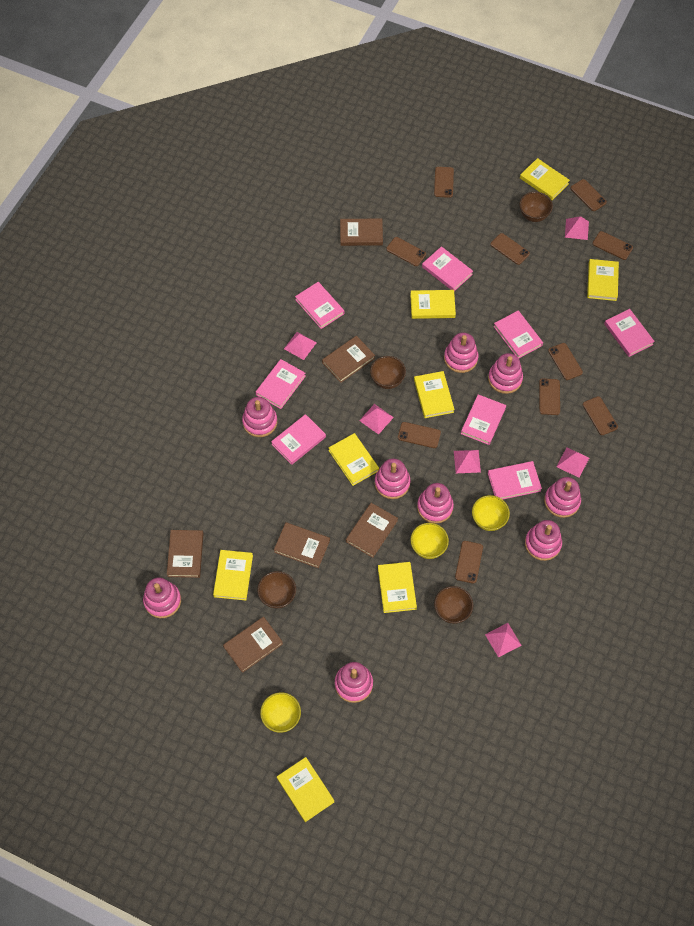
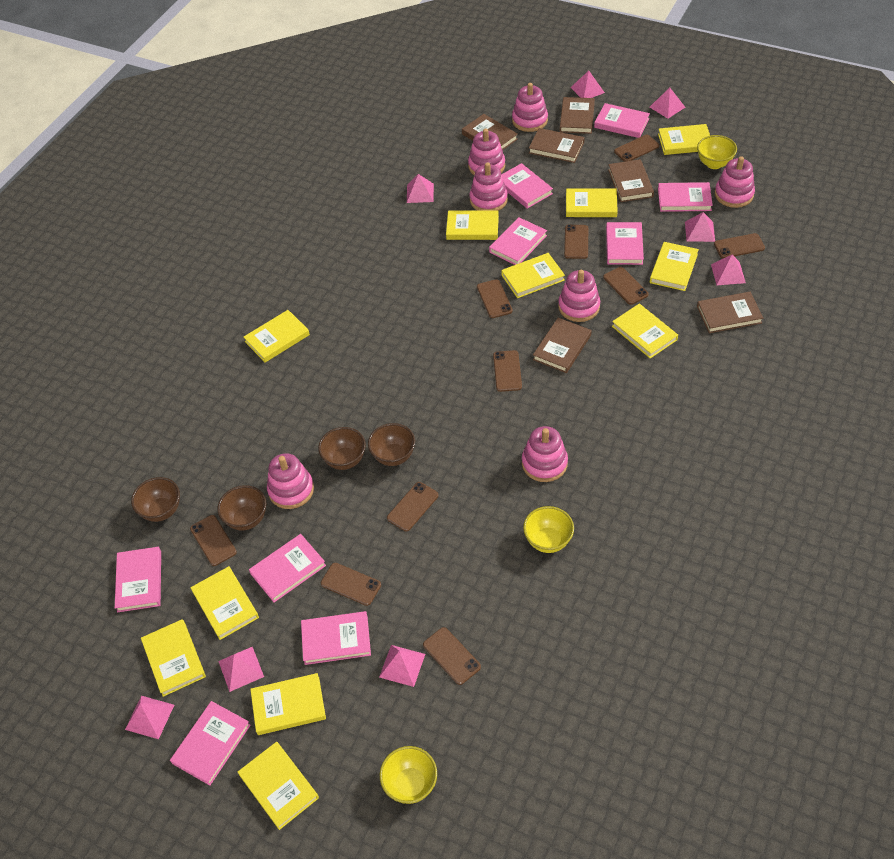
pink book: [256,359,306,409] [271,414,326,465] [295,282,344,329] [422,246,473,291] [461,394,506,445] [488,461,542,500] [493,310,543,358] [604,309,655,357] = 8 -> [115,547,161,612] [170,701,251,786] [249,534,326,602] [301,611,371,665] [489,217,547,265] [501,163,553,209] [594,103,650,138] [606,222,644,265] [658,182,713,212] = 9
pink pyramid: [284,332,317,360] [359,404,394,435] [454,450,481,473] [485,623,522,658] [556,447,589,478] [565,216,589,240] = 6 -> [125,696,174,739] [218,647,264,692] [379,645,425,687] [407,174,434,203] [571,71,605,98] [650,88,685,119] [685,212,715,242] [711,254,746,285] = 8
pink stacking toy: [143,578,181,618] [242,397,277,437] [335,662,373,703] [375,458,410,499] [417,483,454,524] [444,333,478,373] [488,353,523,394] [525,520,562,561] [544,477,581,518] = 9 -> [267,453,314,509] [468,129,505,175] [469,162,508,211] [512,83,548,132] [522,426,568,482] [558,270,600,322] [715,156,755,208] = 7
yellow book: [213,550,253,600] [277,757,335,822] [328,433,379,486] [378,562,417,613] [410,290,456,319] [414,371,455,418] [520,158,570,200] [587,259,619,301] = 8 -> [141,619,206,697] [190,566,259,640] [238,742,319,830] [244,310,310,362] [250,673,326,735] [446,211,499,240] [501,253,565,298] [566,188,618,217] [612,304,678,359] [650,242,699,291] [658,124,710,155] = 11

